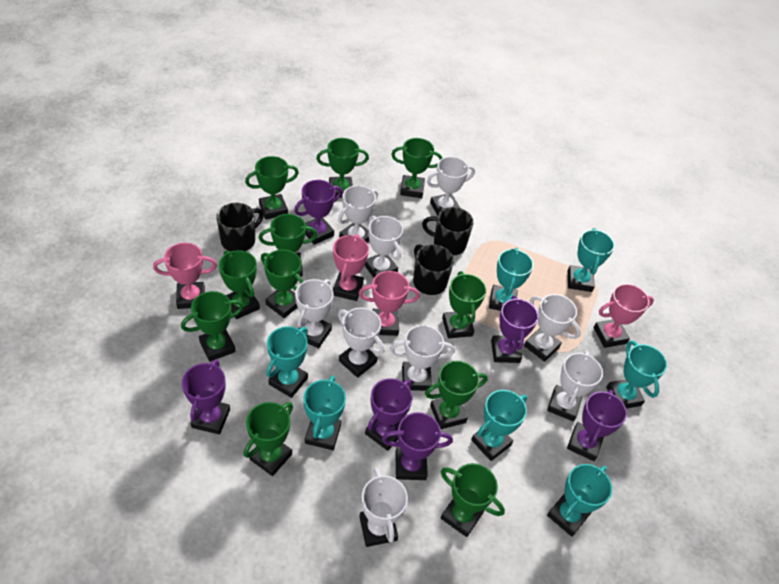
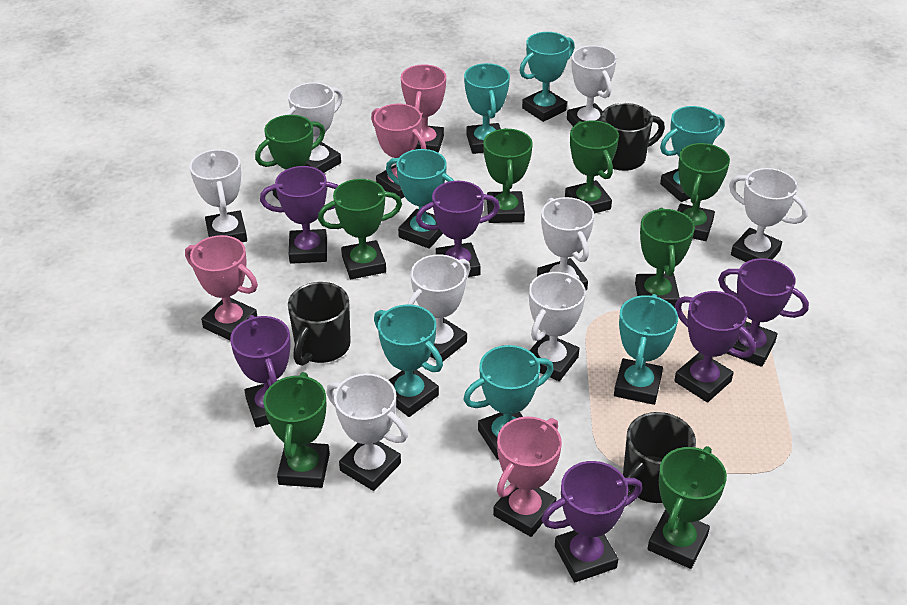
green trophy: [181,291,244,362] [219,250,260,319] [243,402,293,476] [245,156,299,220] [259,214,318,277] [261,249,304,318] [316,138,369,198] [391,138,443,198] [425,361,488,429] [441,463,505,537] [442,271,487,339] = 11 -> [255,115,325,200] [263,372,330,488] [318,179,402,279] [483,128,533,223] [565,120,619,214] [635,208,695,308] [648,446,727,569] [677,143,730,241] = 8
white trophy: [295,279,334,348] [338,185,378,243] [338,307,385,378] [359,468,408,547] [364,216,403,278] [390,325,455,391] [427,157,475,216] [524,294,581,362] [547,351,603,421] = 9 -> [190,149,247,242] [285,83,343,173] [326,373,408,491] [407,254,471,362] [529,272,586,381] [537,197,594,290] [567,45,617,127] [729,168,808,262] = 8

